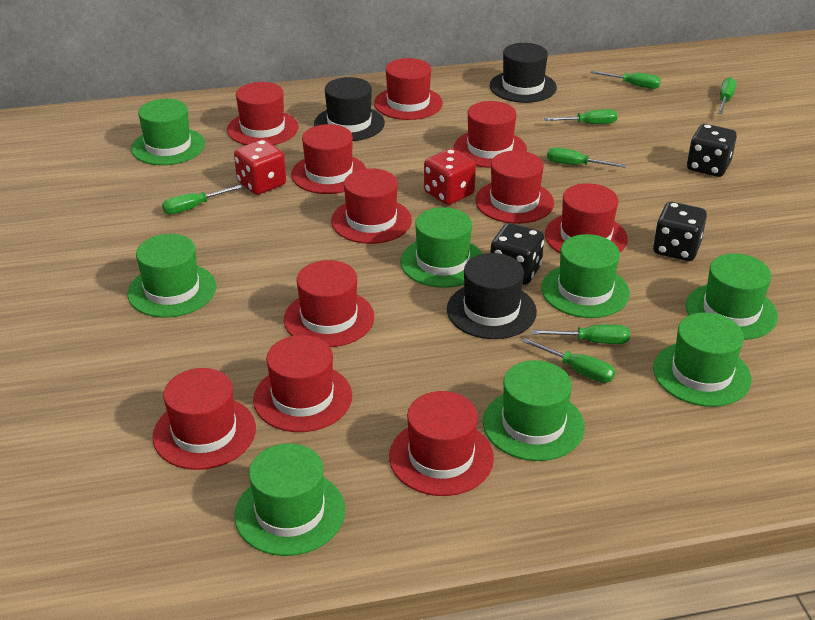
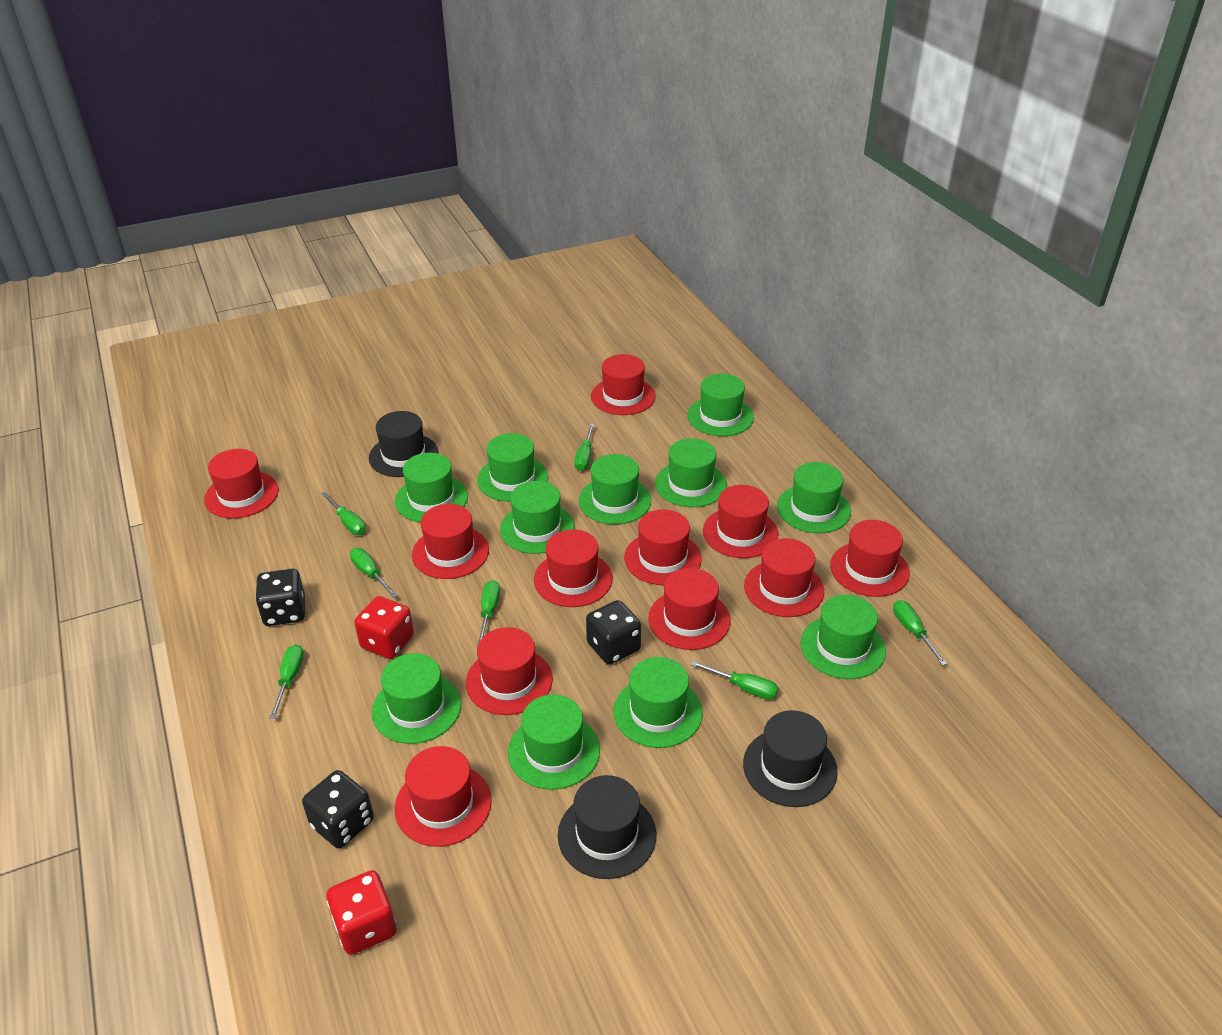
green hat: [127,234,216,317] [131,99,205,165] [234,443,345,556] [400,207,483,288] [483,360,585,461] [541,234,630,318] [653,312,751,407] [686,254,778,340] = 8 -> [372,653,461,744] [395,453,468,522] [477,433,548,502] [500,481,575,554] [508,695,600,790] [579,454,651,524] [613,657,703,748] [655,438,727,507] [687,374,754,436] [777,462,851,533] [800,595,886,679] = 11

